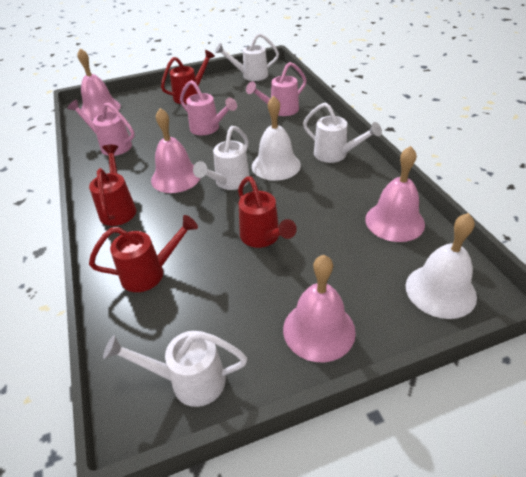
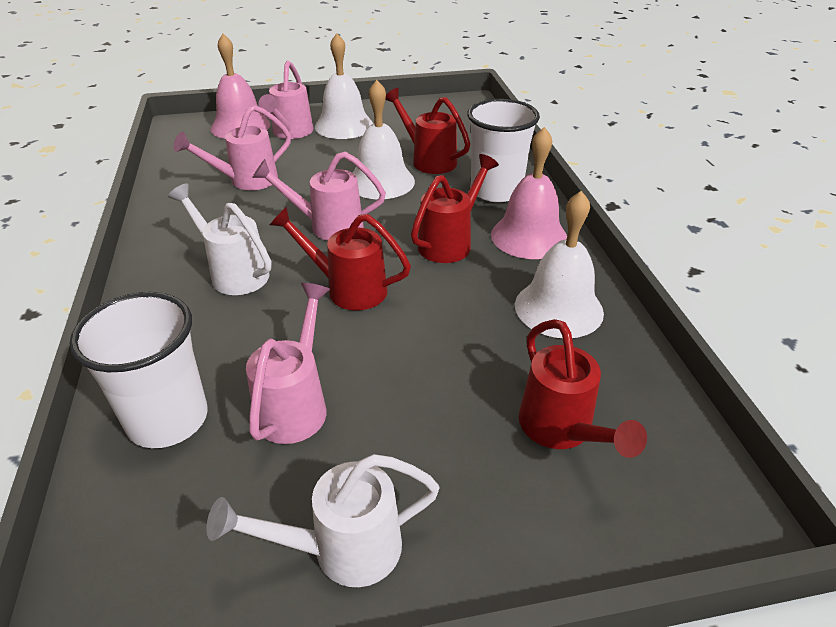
pink bell: [77,48,121,120] [151,108,200,193] [283,255,356,362] [365,146,425,242] = 4 -> [211,34,270,139] [491,127,567,259] = 2
pink watering can: [67,100,135,156] [180,80,237,135] [246,62,307,116] = 3 -> [173,105,291,190] [246,283,330,444] [252,152,386,241] [258,61,314,139] = 4
white bell: [252,96,301,181] [406,213,477,319] = 2 -> [315,33,373,139] [353,80,415,199] [515,191,604,338] = 3
white cup: none = 0 -> [70,292,208,448] [467,99,540,202] = 2
white watering can: [103,331,247,407] [193,126,250,190] [215,33,279,81] [303,103,382,163] = 4 -> [168,183,271,295] [206,454,440,587] = 2

